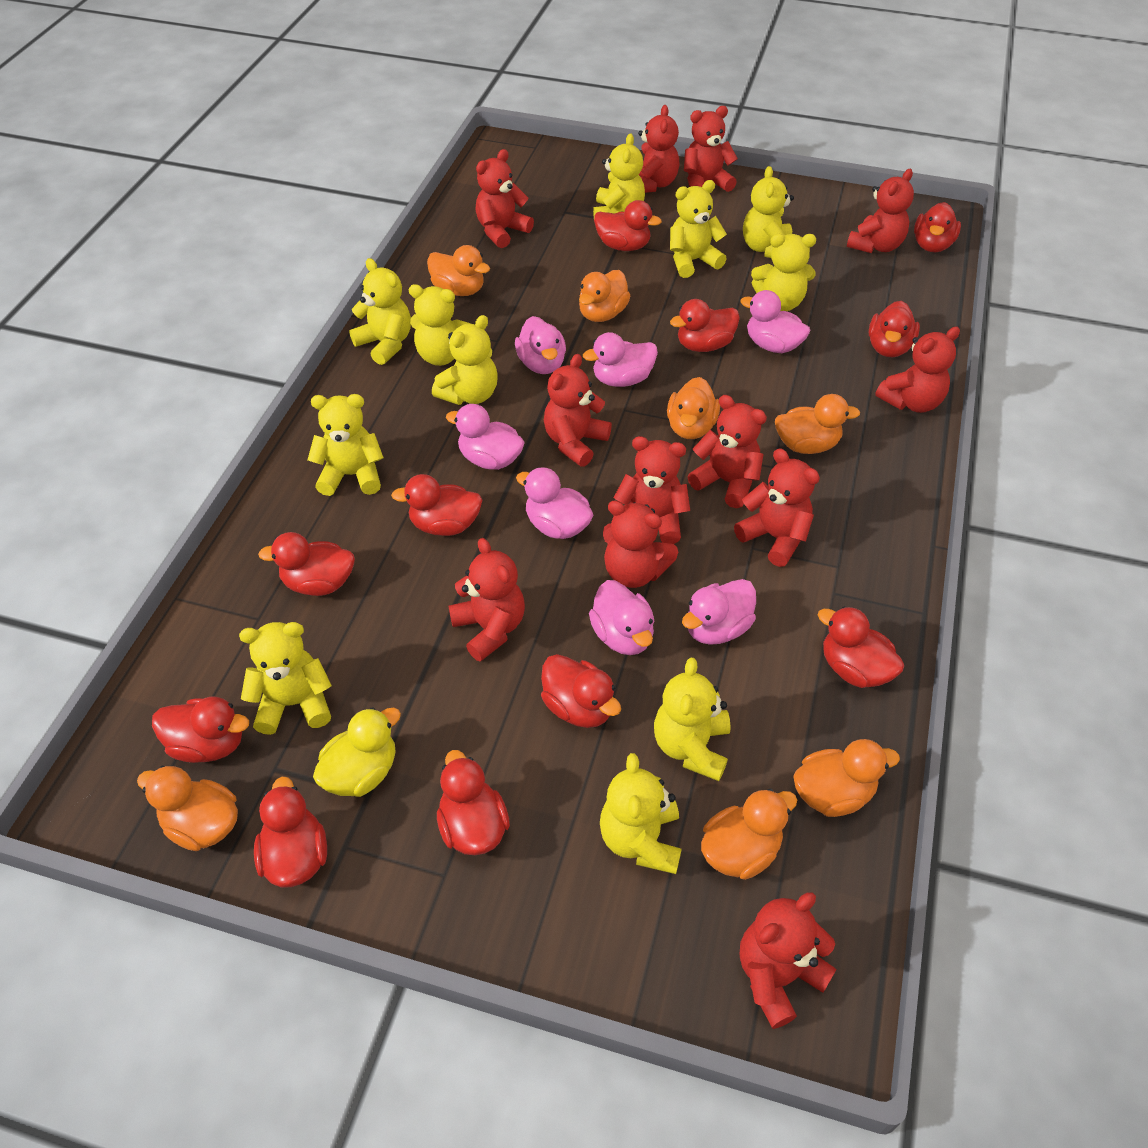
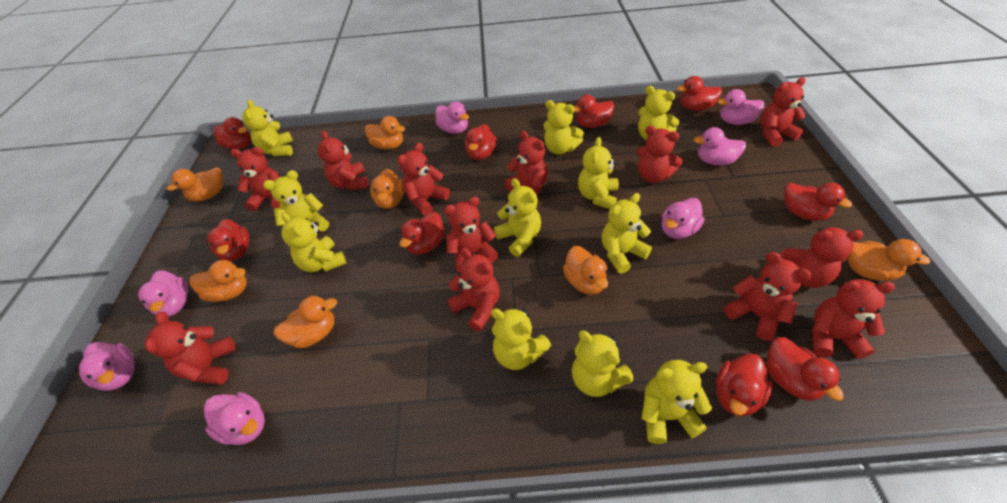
red duck: [152,697,249,763] [254,776,327,888] [258,532,355,596] [391,474,483,536] [437,750,510,855] [541,654,621,728] [594,200,662,251] [670,299,740,352] [818,606,904,688] [869,301,920,357] [914,202,961,252] = 11 -> [207,219,249,261] [213,117,251,149] [399,211,445,255] [465,124,497,160] [574,94,614,128] [677,76,722,111] [716,353,772,416] [766,337,844,401] [784,183,852,221] = 9
yellow duck: [313,707,401,797] = 1 -> none = 0

